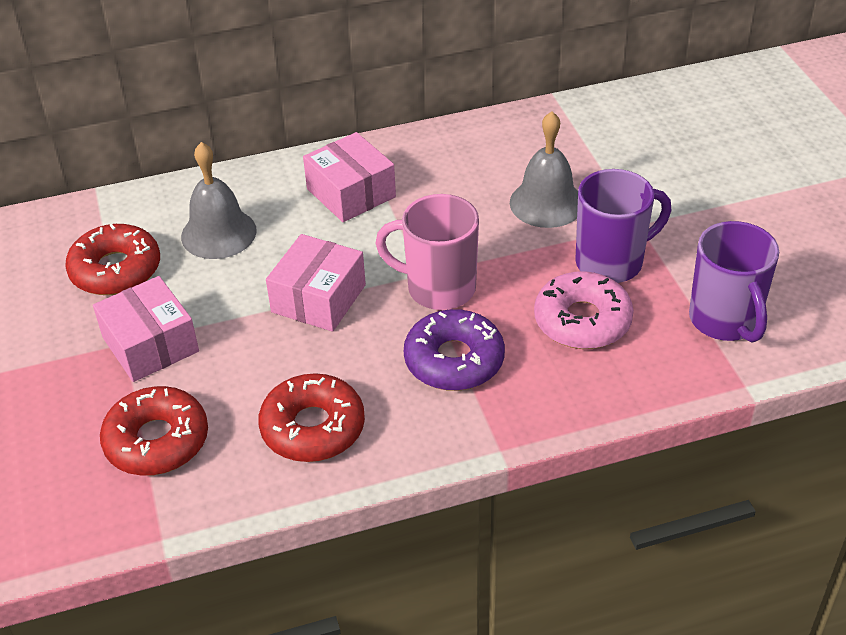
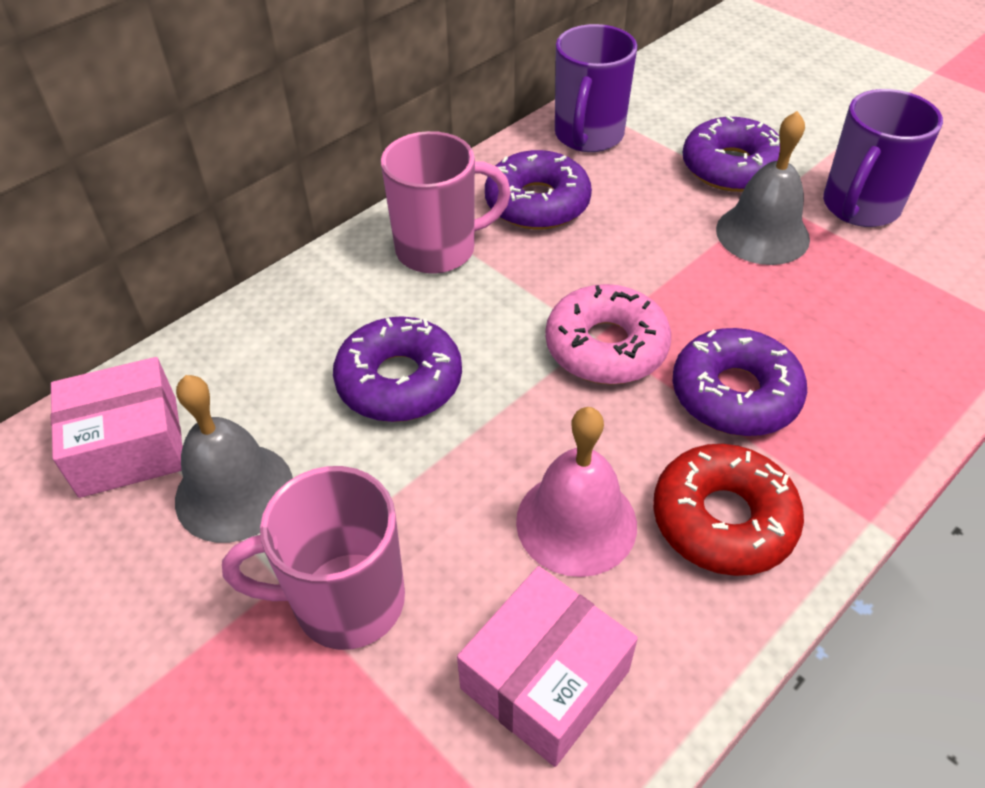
pink bell: none = 0 -> [516,407,637,577] = 1
pink box: [93,276,199,382] [266,234,366,332] [303,132,396,222] = 3 -> [51,357,183,498] [457,566,638,767] = 2
pink mug: [375,194,479,310] = 1 -> [222,466,405,650] [381,131,511,274] = 2
purple donut: [404,309,505,391] = 1 -> [333,316,462,422] [485,150,592,229] [672,328,807,436] [683,116,780,192] = 4
red donut: [65,224,160,295] [100,386,208,476] [258,373,365,462] = 3 -> [653,444,804,576] = 1

